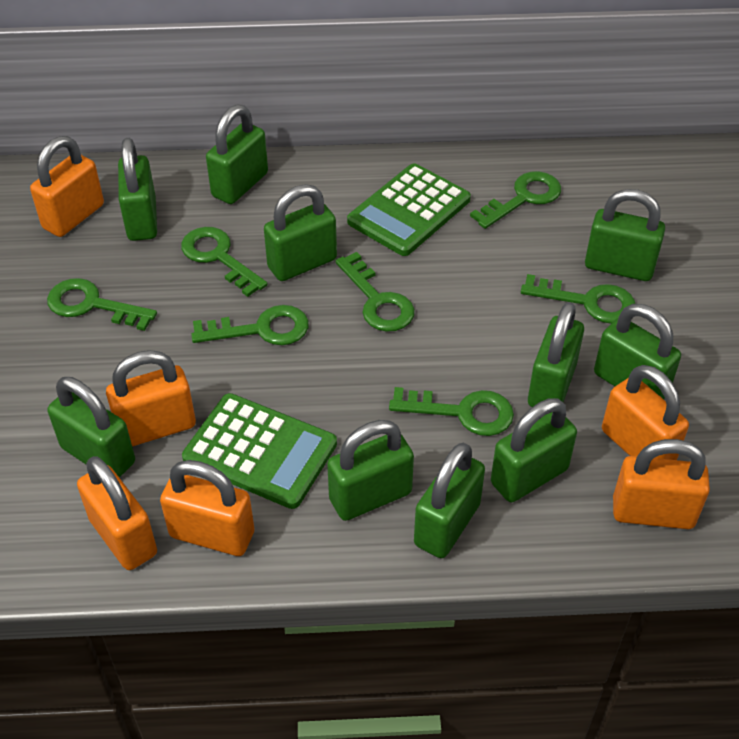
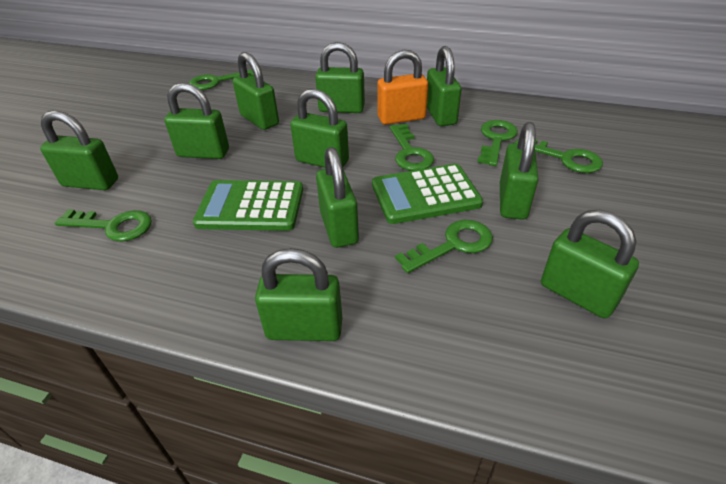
green key: [47,278,157,331] [181,227,268,297] [191,305,309,345] [335,252,415,332] [389,387,514,436] [470,171,561,229] [521,274,635,324] = 7 -> [55,209,152,242] [189,70,254,90] [390,124,434,171] [395,220,493,273] [477,120,518,166] [515,139,603,173] = 6
orange padlock: [30,136,104,237] [77,456,157,570] [106,350,196,446] [160,460,254,556] [602,365,689,460] [613,439,710,529] = 6 -> [377,50,428,125] = 1

